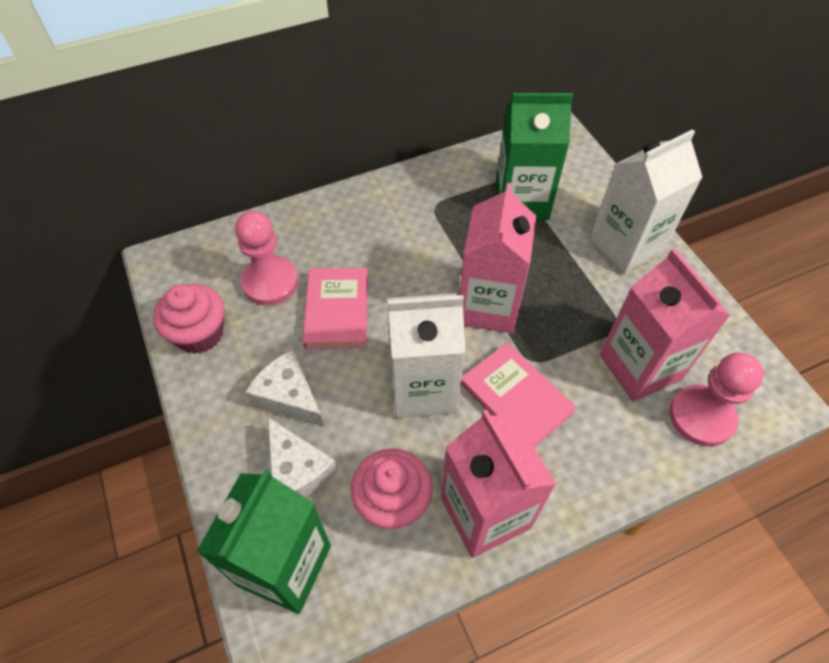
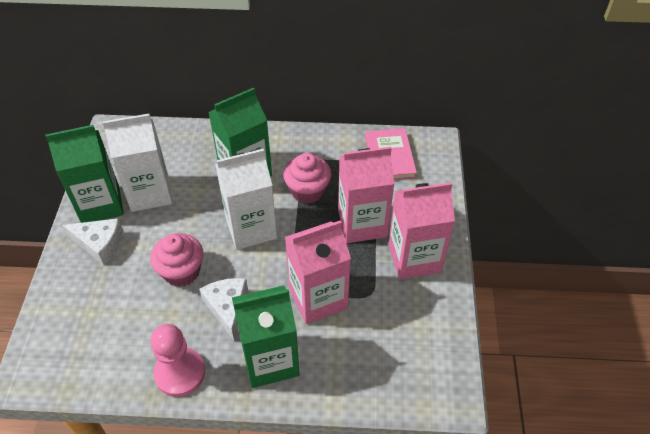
green carton: [196,470,331,614] [496,93,573,220] = 2 -> [45,125,124,223] [209,88,272,177] [232,285,300,388] = 3
pink book: [303,268,368,349] [461,343,577,447] = 2 -> [365,128,417,180] = 1
pink pawn: [235,211,298,305] [669,352,764,447] = 2 -> [151,324,205,397] = 1

